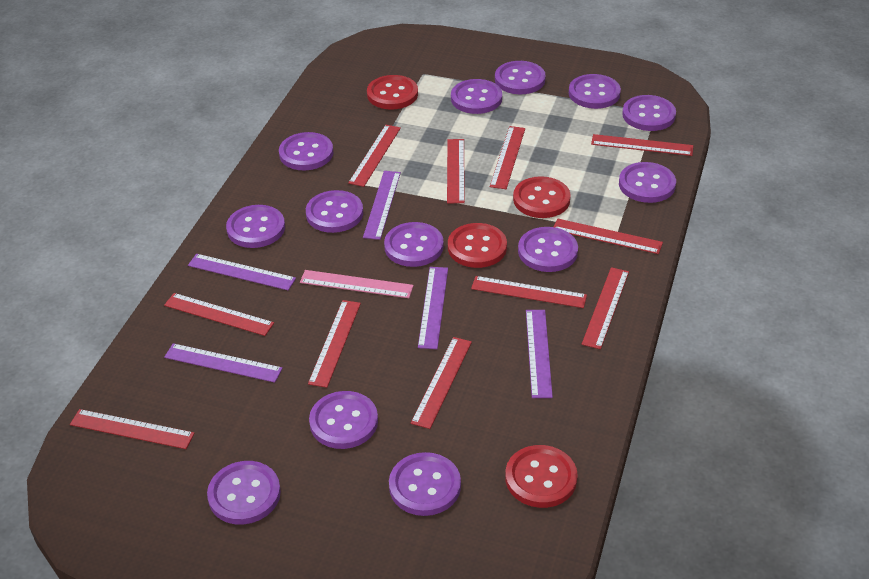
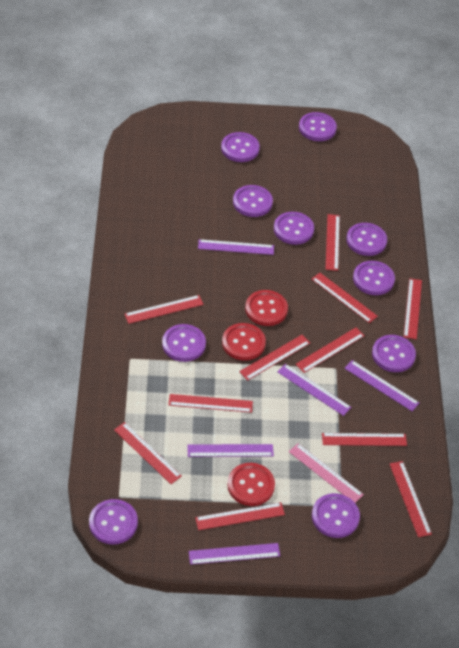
purple button: [207,461,281,525] [226,205,285,248] [279,132,333,171] [306,190,363,233] [309,391,378,449] [384,222,444,267] [389,452,461,516] [451,79,502,114] [495,61,546,94] [518,227,578,272] [569,74,621,109] [619,162,676,203] [622,95,676,131] = 13 -> [89,499,138,545] [162,324,206,362] [221,132,260,162] [233,185,273,217] [274,212,314,245] [299,112,337,141] [312,493,360,538] [346,223,387,256] [353,261,395,295] [372,335,416,372] = 10
red button: [367,75,418,109] [448,223,507,268] [505,445,578,508] [513,176,571,218] = 4 -> [222,323,266,361] [227,463,275,506] [245,290,288,326] = 3

